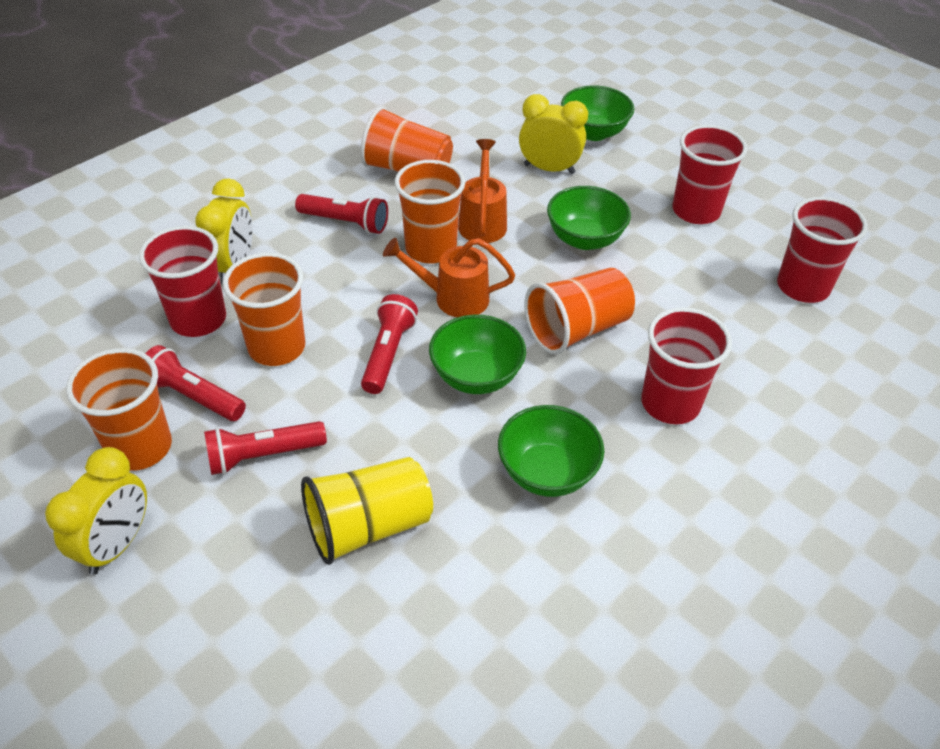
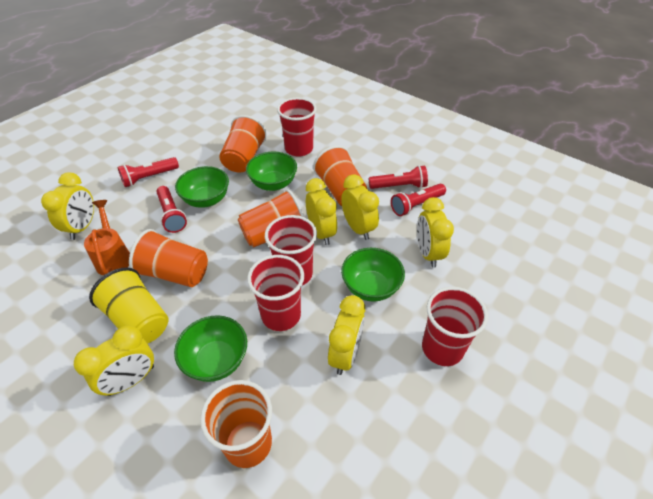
orange watering can: [383,238,515,317] [458,139,507,243] = 2 -> [84,200,130,276] = 1
yellow clock: [45,447,147,575] [195,179,253,284] [519,94,588,174] = 3 -> [41,172,94,240] [74,326,154,396] [306,178,337,245] [328,295,365,375] [341,174,379,240] [417,197,454,268] = 6

